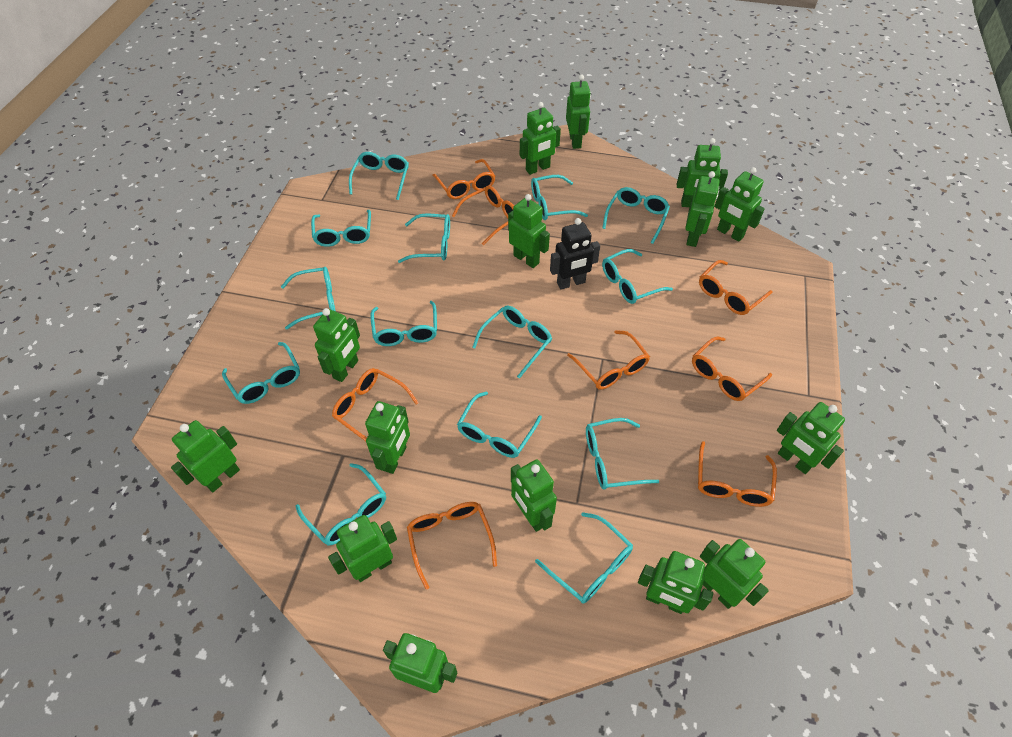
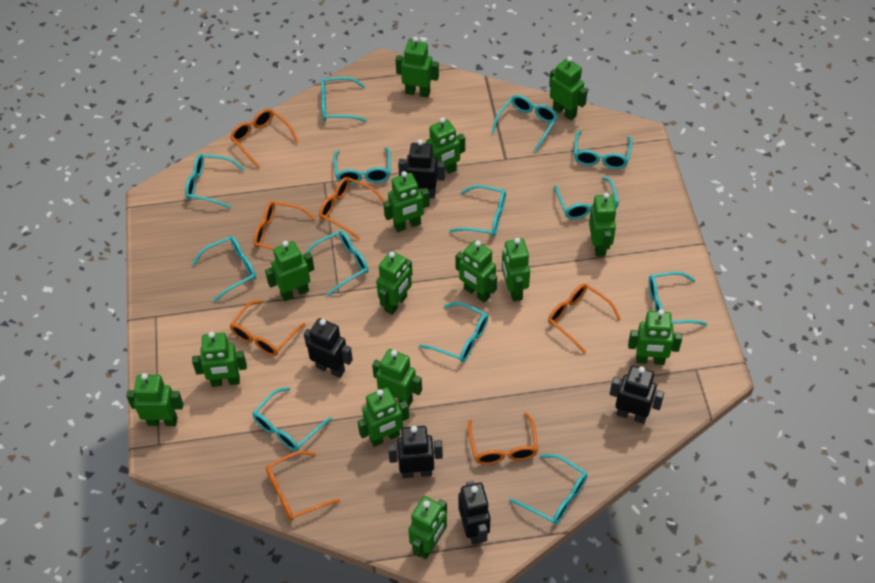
black robot: [550,218,600,290] = 1 -> [304,318,353,378] [388,426,443,478] [398,139,445,198] [458,481,490,545] [610,366,664,424] = 5
orange glasses: [332,368,419,441] [407,502,497,589] [432,159,495,199] [452,185,514,245] [567,330,650,390] [692,337,772,401] [698,441,777,507] [699,260,772,315] = 8 -> [229,300,306,356] [230,109,299,168] [253,201,316,250] [266,451,340,521] [319,177,385,240] [468,413,538,465] [548,283,621,354] = 7
turquoise glasses: [222,342,300,404] [281,267,336,330] [296,463,386,545] [311,210,371,247] [349,152,409,200] [371,301,437,346] [398,213,450,263] [457,391,542,458] [472,306,552,379] [531,175,588,220] [535,512,633,603] [586,418,659,490] [602,187,670,244] [602,249,673,304] = 14 -> [185,154,245,209] [192,236,256,302] [252,387,332,451] [303,230,369,297] [321,77,367,122] [333,147,391,185] [419,302,488,362] [449,185,506,237] [492,95,558,152] [509,454,587,525] [554,177,619,219] [574,130,632,169] [649,272,707,326] = 13

